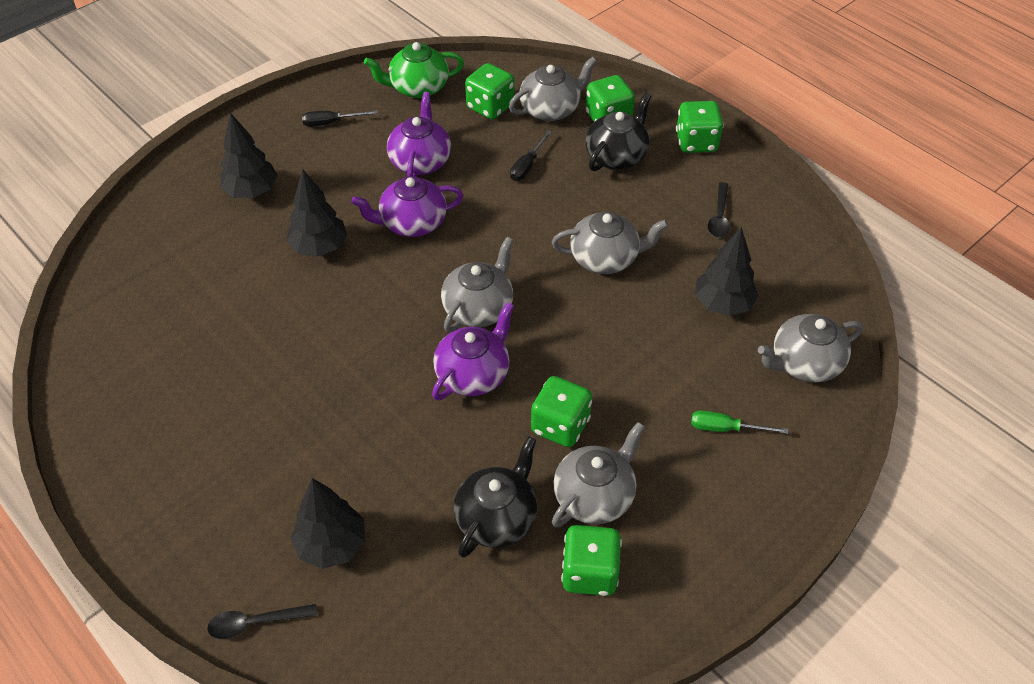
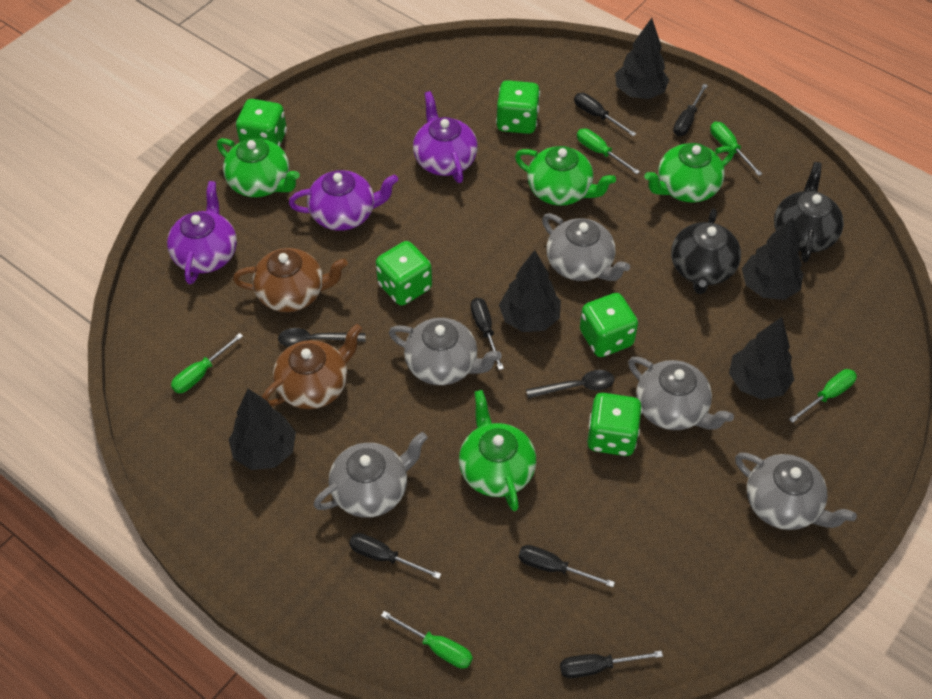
black screwdriver: [302,110,378,127] [510,130,552,181] = 2 -> [349,533,441,579] [471,298,504,370] [518,545,615,587] [560,651,663,678] [574,93,636,136] [673,84,708,136] = 6
black tree: [220,112,278,198] [286,169,347,257] [290,478,365,569] [695,227,758,316] = 4 -> [229,389,296,470] [499,250,561,332] [615,18,669,99] [729,317,794,399] [742,217,803,300] = 5
brown teapot: none = 0 -> [233,248,348,312] [262,324,362,409] = 2
green screwdriver: [691,410,788,434] = 1 -> [171,333,243,393] [381,611,473,669] [577,128,640,174] [710,122,762,176] [789,369,857,423] = 5
green teapot: [364,42,464,98] = 1 -> [217,138,300,197] [459,390,536,511] [515,146,616,206] [644,143,734,203] = 4

